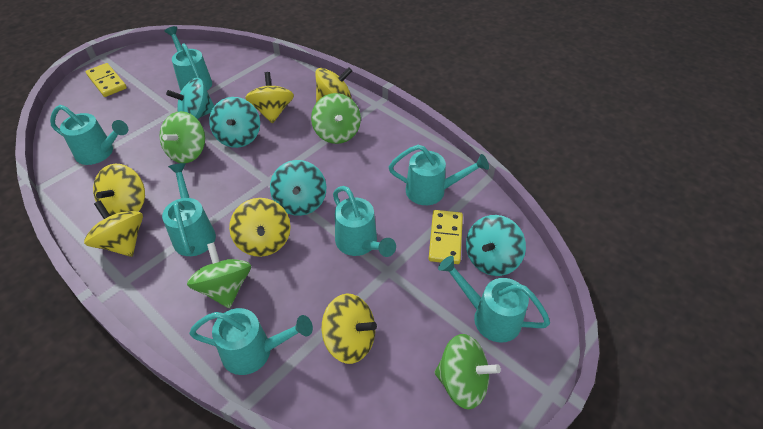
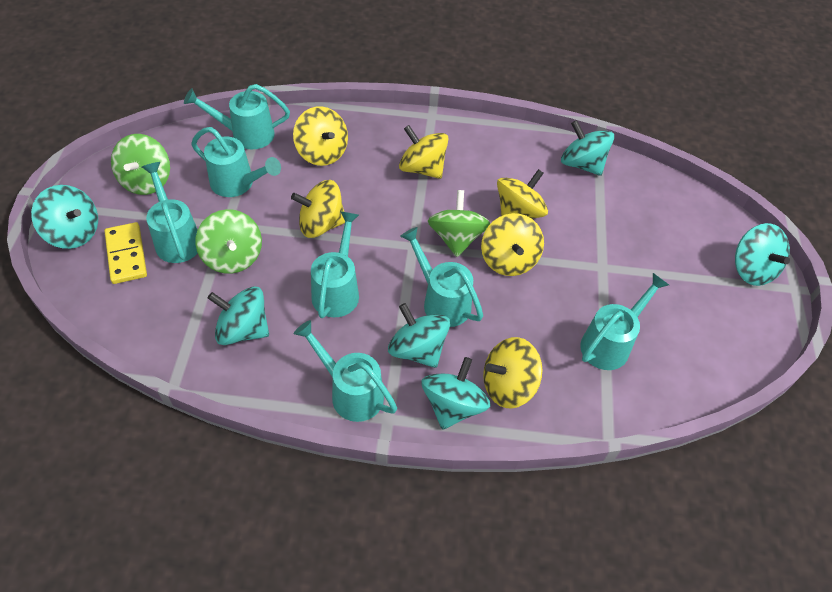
green spinning top: [160,111,205,163] [187,242,251,308] [311,93,361,144] [434,334,501,410] = 4 -> [111,134,170,195] [195,209,262,274] [428,190,490,257] = 3
turquoise spinning top: [166,78,214,119] [209,97,260,148] [270,160,326,216] [466,215,526,276] = 4 -> [31,185,98,249] [208,286,269,345] [388,303,450,368] [421,357,490,430] [561,120,614,176] [735,223,790,286] = 6
yellow domino: [86,63,127,97] [428,210,463,264] = 2 -> [104,222,147,284] = 1

